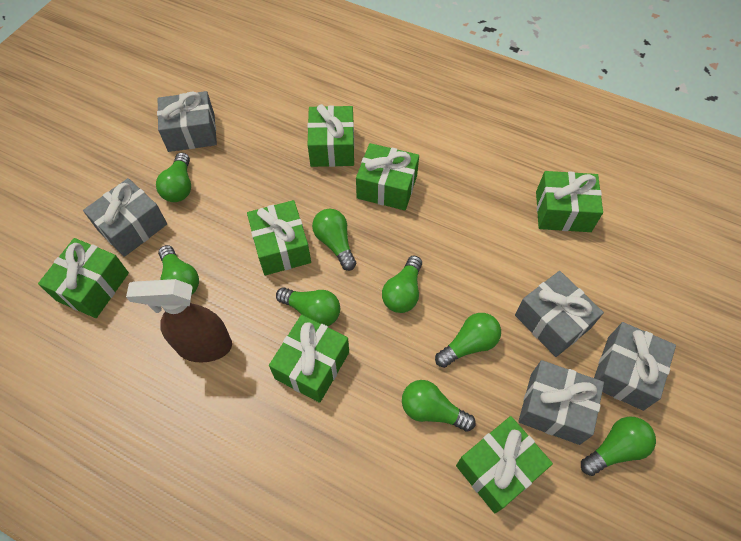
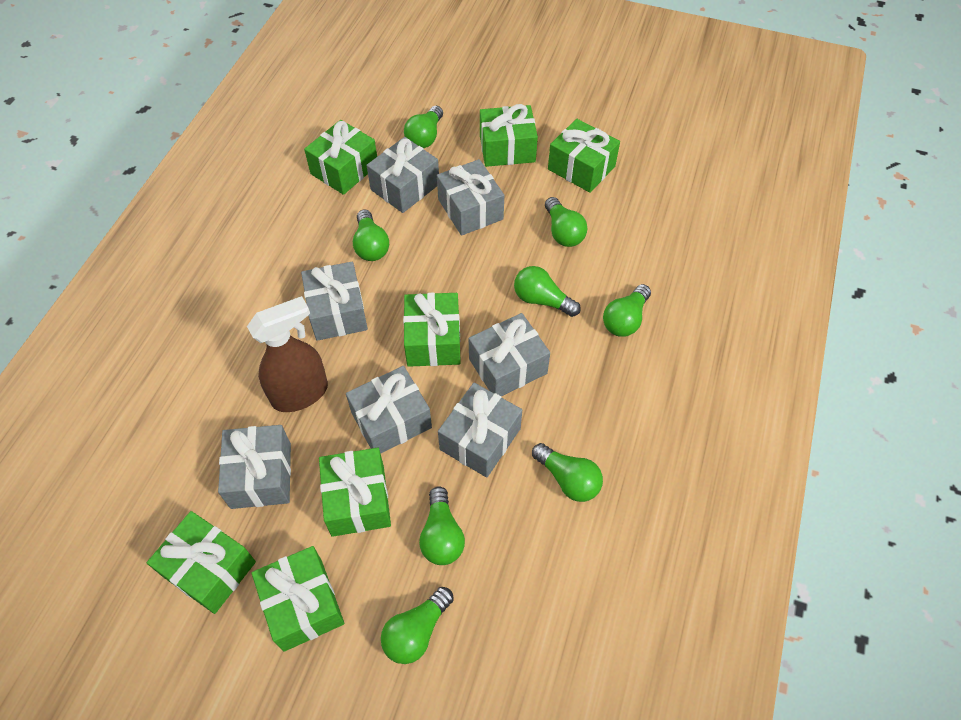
grey gift: [83,178,167,257] [157,91,217,152] [515,271,604,357] [518,360,604,445] [594,322,676,411] = 5 -> [218,425,291,509] [301,262,368,341] [346,366,432,454] [366,137,439,213] [437,159,504,236] [438,383,522,478] [469,313,550,396] = 7

